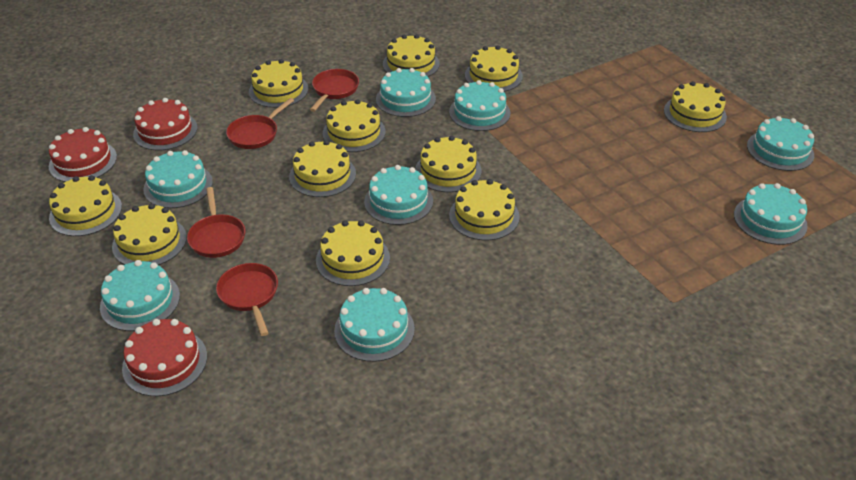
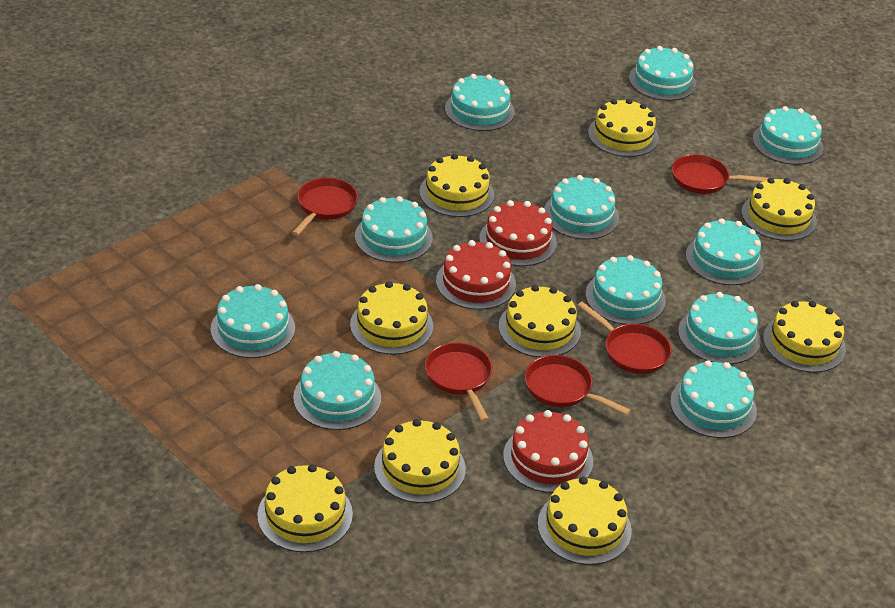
red pan: [187,187,245,258] [216,263,278,336] [226,98,294,149] [310,69,359,112] = 4 -> [292,178,358,236] [425,343,493,422] [525,355,631,416] [577,302,672,374] [672,154,769,194] = 5
turquoise cake: [100,260,180,331] [143,150,213,208] [334,288,415,362] [364,165,433,225] [376,68,436,117] [449,80,510,131] [734,183,808,245] [747,116,814,171] = 8 -> [211,284,295,358] [293,351,381,430] [355,196,433,263] [445,74,515,131] [544,175,619,239] [585,255,666,325] [629,46,696,101] [670,360,757,438] [678,292,761,364] [686,218,764,285] [753,106,823,165] = 11
yellow cake: [49,175,122,236] [112,203,187,265] [249,59,308,108] [289,140,356,197] [316,220,390,286] [323,99,386,152] [383,34,440,77] [415,136,481,192] [449,179,520,240] [465,45,523,92] [664,81,727,132] = 11 -> [257,464,353,552] [350,281,433,355] [374,419,466,503] [419,154,494,217] [499,285,581,357] [538,477,632,565] [588,99,659,157] [742,178,817,241] [763,301,846,373] = 9

